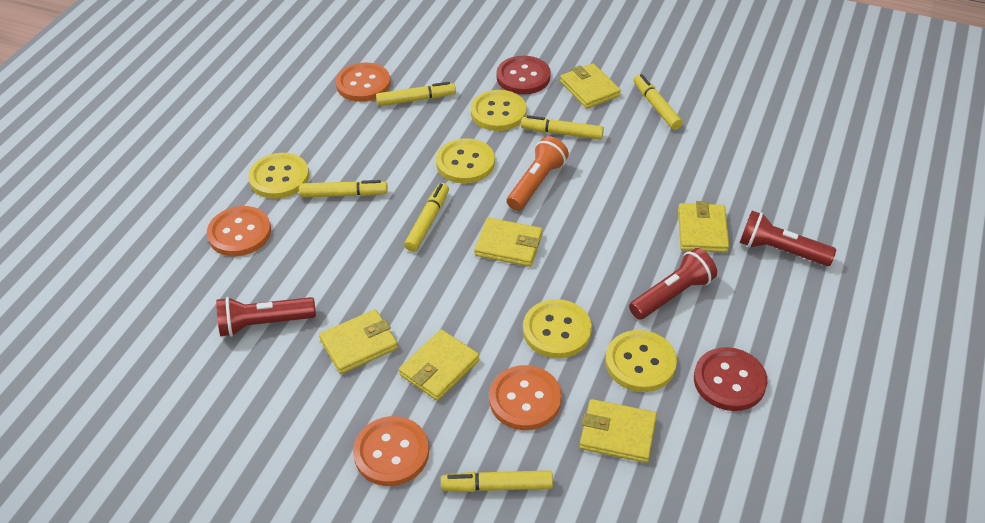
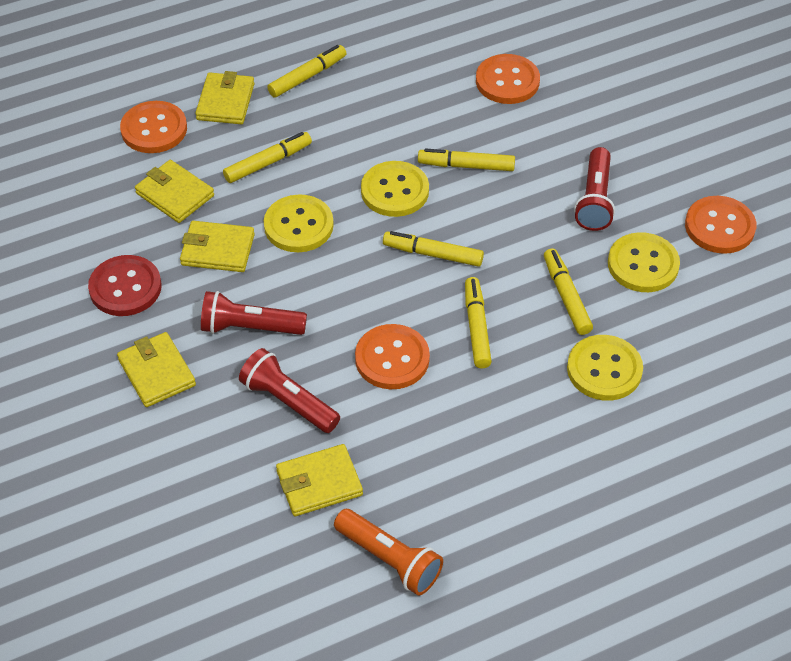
red button: [496,56,551,94] [694,347,767,411] = 2 -> [88,255,162,316] = 1
yellow button: [248,153,309,199] [436,138,495,183] [471,90,527,131] [523,299,592,358] [605,330,677,392] = 5 -> [264,194,334,252] [361,161,429,217] [567,335,643,401] [608,232,680,292] = 4
yellow wallet: [319,309,398,374] [399,329,480,401] [474,218,543,267] [560,63,621,109] [580,399,657,463] [678,201,729,253] = 6 -> [117,332,196,407] [135,160,214,223] [180,221,255,272] [195,71,254,124] [276,444,363,516] = 5

